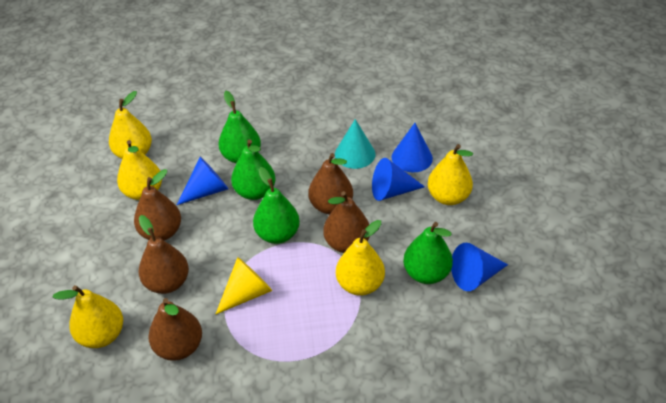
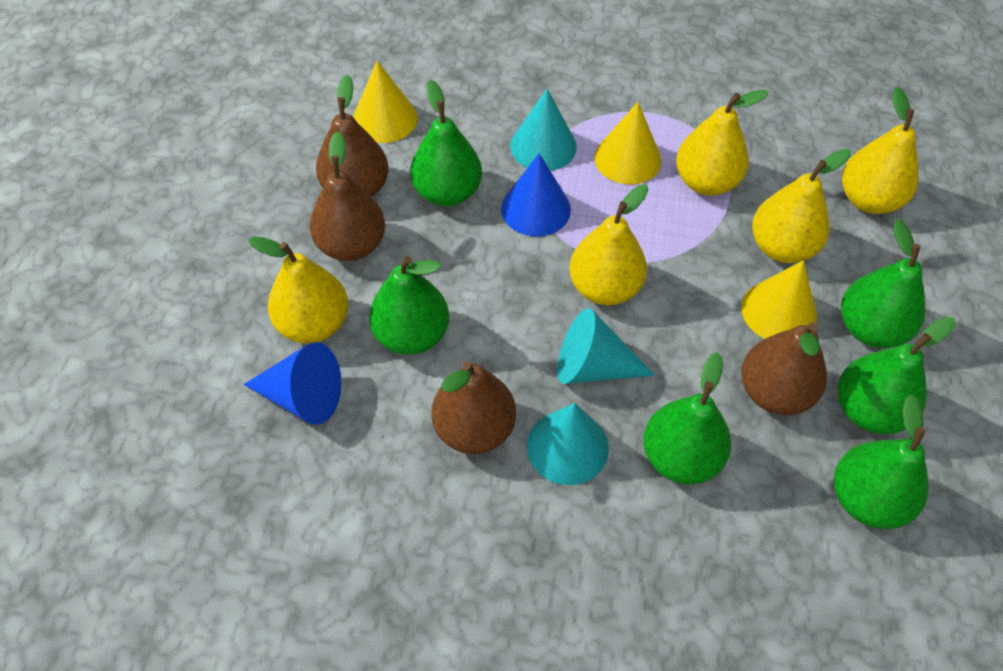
blue cone: [177,157,228,205] [372,158,425,201] [392,123,433,172] [451,243,508,291] = 4 -> [243,342,341,425] [501,153,571,237] = 2
brown pear: [134,169,181,241] [139,215,189,294] [148,298,202,361] [308,153,353,214] [323,191,370,253] = 5 -> [309,131,385,261] [316,75,389,197] [431,361,516,454] [741,322,827,415] = 4
green pear: [218,91,261,163] [231,140,276,200] [253,167,300,244] [403,222,453,284] = 4 -> [369,256,449,355] [410,80,482,206] [643,352,731,484] [834,394,928,529] [838,317,955,434] [841,219,925,348] = 6
turquoise cone: [335,119,375,169] = 1 -> [510,89,577,171] [527,403,609,485] [557,308,655,384] = 3
yellow cone: [216,257,272,314] = 1 -> [353,61,418,143] [594,102,661,185] [741,260,817,339] = 3

